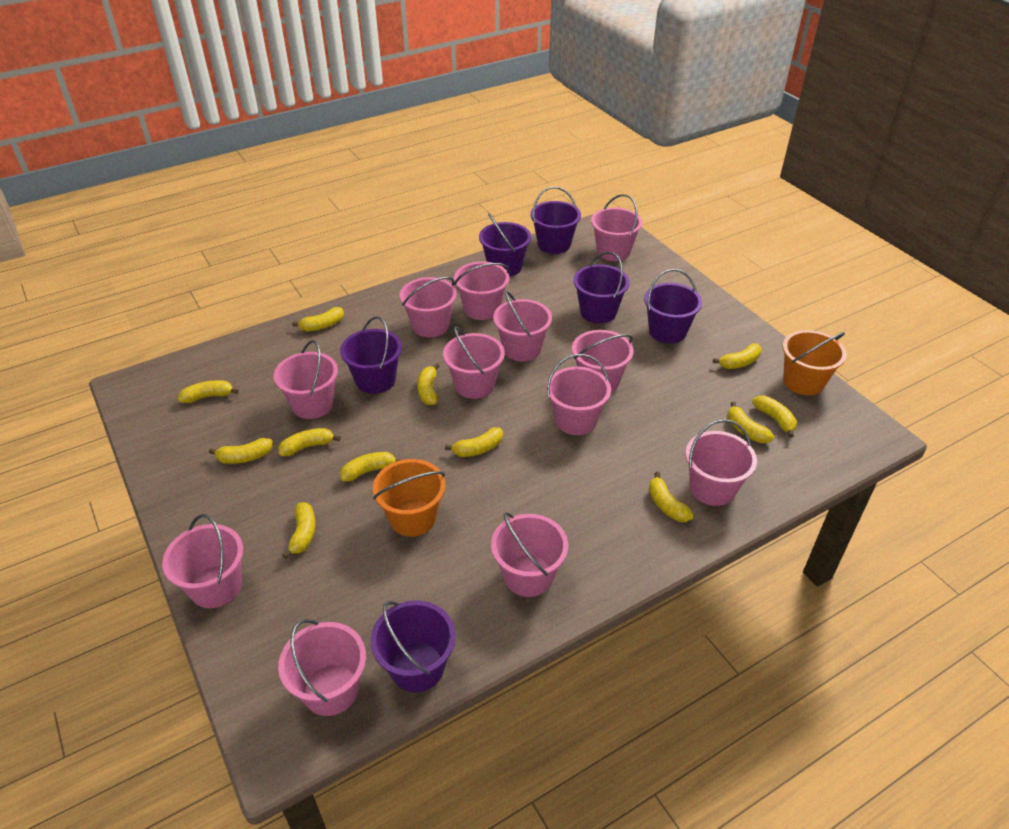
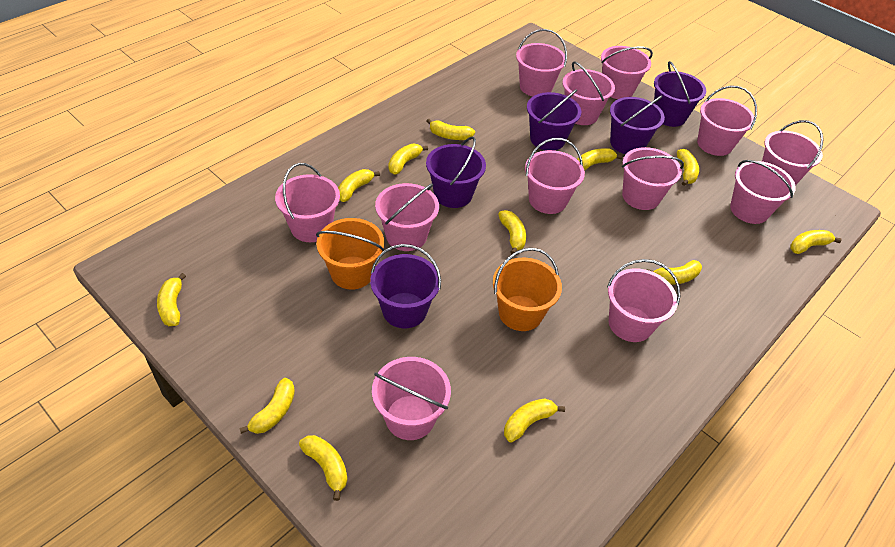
purple bucket: [340,316,402,394] [370,600,456,692] [479,214,531,277] [530,186,581,254] [573,251,630,323] [644,269,702,344] = 6 -> [370,244,441,328] [426,137,486,208] [527,89,581,150] [610,95,665,154] [654,61,706,127] = 5

